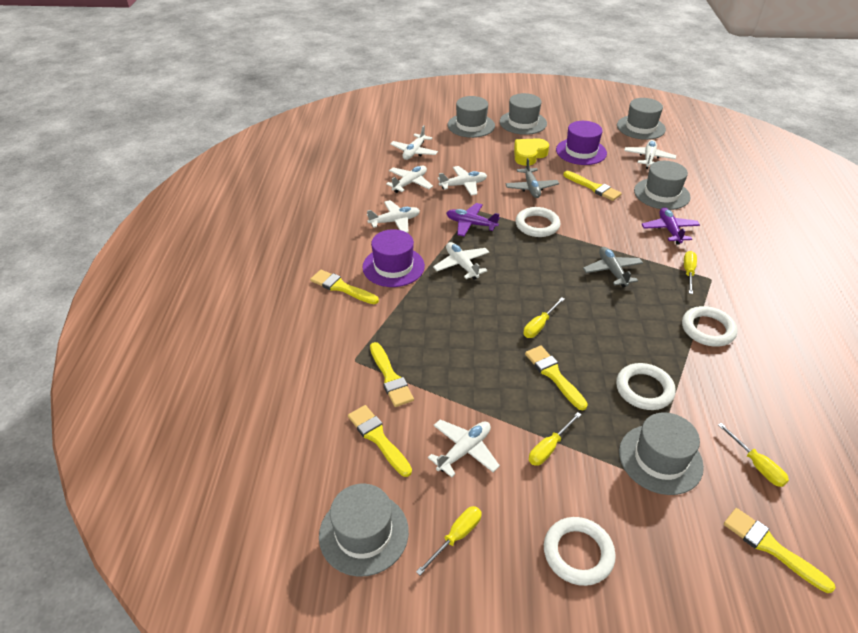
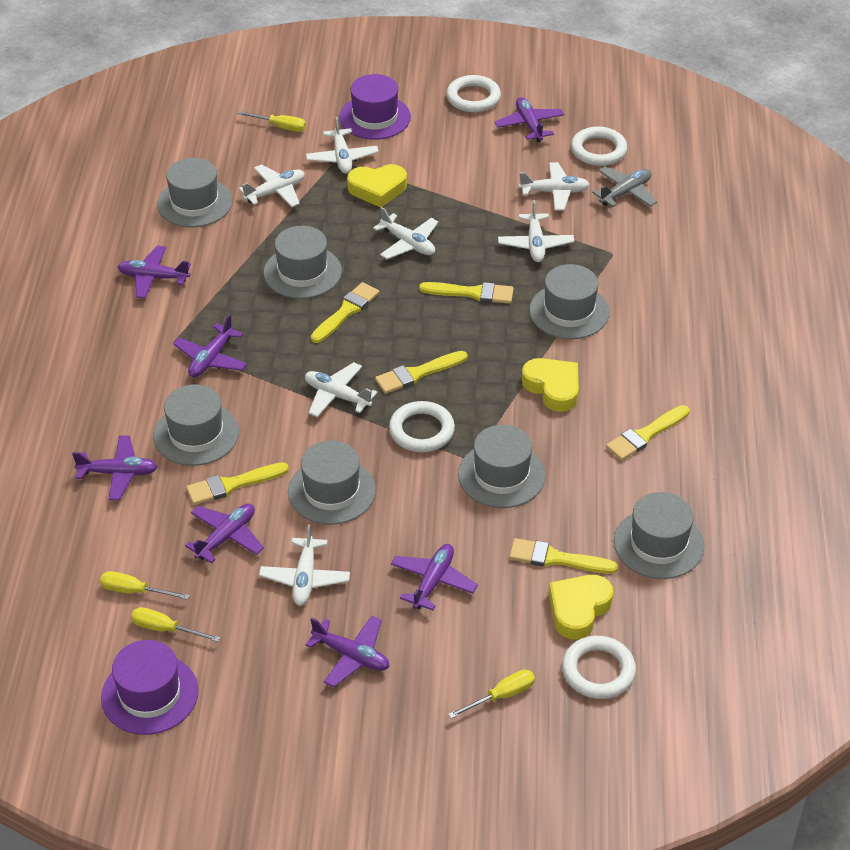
grey hat: [319,483,409,577] [447,96,495,138] [500,93,547,135] [617,98,666,140] [619,412,704,495] [634,161,690,210] = 6 -> [153,384,239,466] [157,158,233,227] [264,226,342,299] [288,440,376,525] [458,425,545,508] [529,264,609,339] [614,492,704,579] = 7
grey plane: [505,158,559,198] [583,247,643,288] = 2 -> [592,167,657,207] = 1
purple plane: [446,203,500,236] [642,207,700,245] = 2 -> [72,435,158,500] [118,246,191,299] [173,314,247,377] [185,503,264,563] [305,616,390,687] [391,544,478,610] [494,97,564,142] = 7
yellow heart: [514,138,549,166] = 1 -> [347,164,407,207] [522,358,579,412] [549,575,613,639] = 3
yellow screwdriver: [416,506,482,575] [523,297,565,338] [529,412,582,466] [684,251,697,294] [718,423,789,487] = 5 -> [100,571,190,600] [131,607,220,642] [237,111,306,132] [448,670,535,719] = 4

